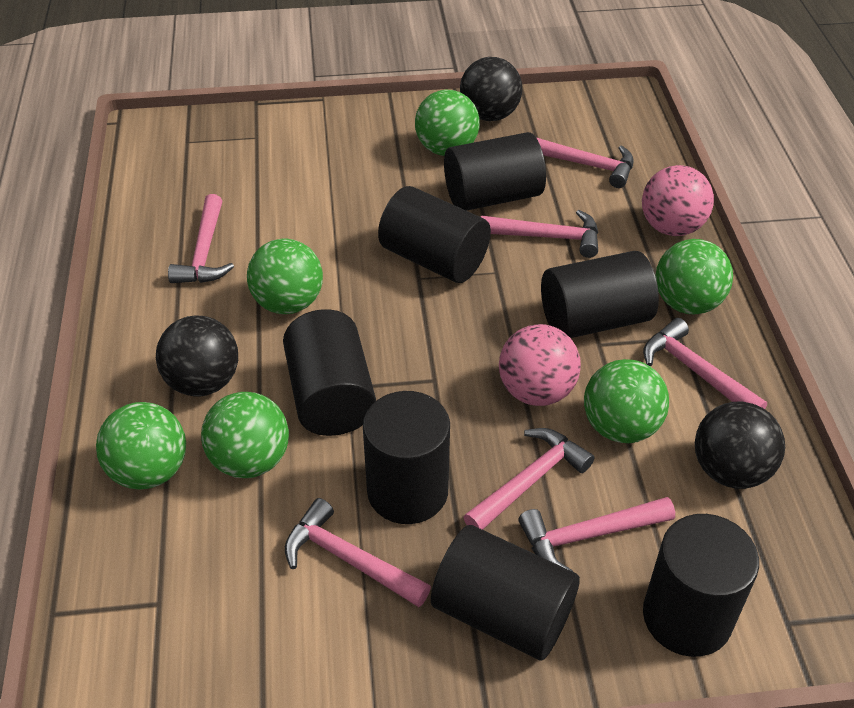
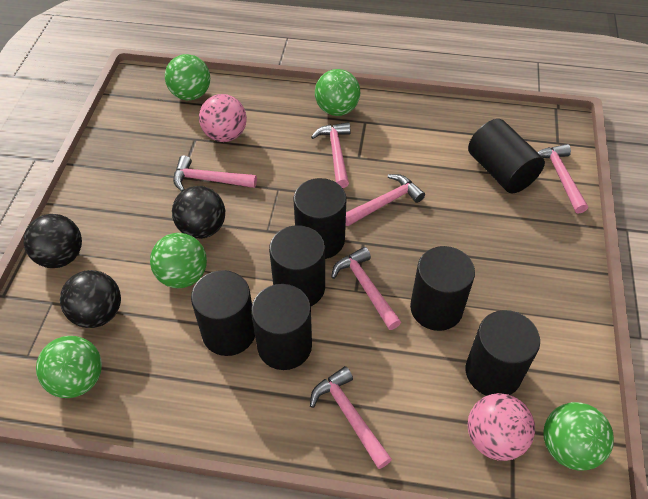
green ball: [96,402,186,490] [201,392,289,478] [247,238,323,314] [415,90,480,156] [584,359,669,443] [656,239,733,314] = 6 -> [36,336,102,398] [150,233,207,288] [165,54,210,100] [315,69,360,116] [543,402,614,470] = 5
pink hammer: [168,194,234,283] [285,498,431,607] [463,428,594,530] [481,210,598,258] [518,497,675,572] [537,138,634,188] [643,318,767,409] = 7 -> [173,155,257,191] [310,366,392,469] [311,122,350,188] [331,247,401,330] [346,174,425,226] [538,144,588,213] = 6

